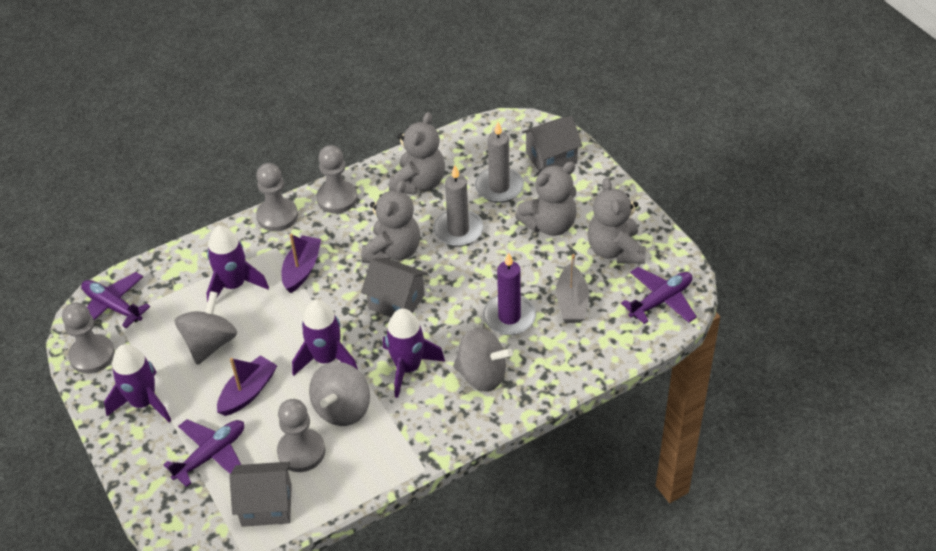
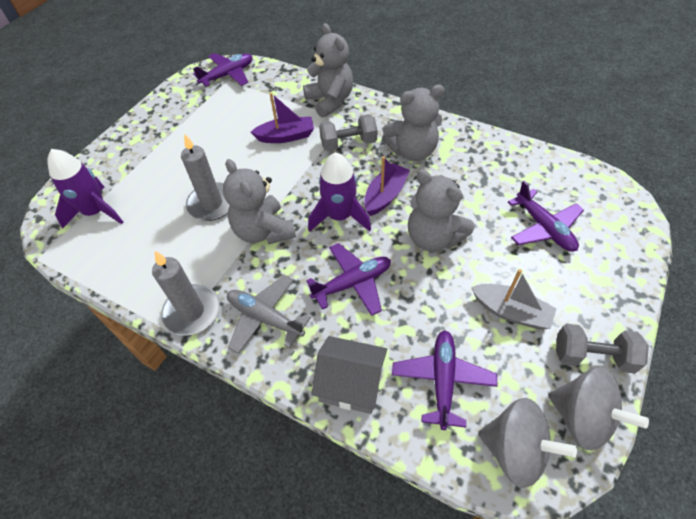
grey dumbbell: none = 0 -> [319,114,377,151] [556,324,649,373] = 2
grey house: [229,462,292,527] [361,258,428,317] [522,116,583,171] = 3 -> [311,336,387,414] = 1
grey pawn: [62,302,115,374] [256,163,298,232] [277,399,325,472] [316,145,358,214] = 4 -> none = 0
grey plane: none = 0 -> [227,275,311,354] = 1
grey spinning top: [175,291,237,365] [309,362,370,426] [453,327,513,391] = 3 -> [478,398,577,488] [548,367,649,450] = 2
purple candle: [483,252,536,335] = 1 -> none = 0
purple plane: [81,272,150,328] [163,419,244,487] [621,267,697,324] = 3 -> [193,53,253,87] [306,243,391,316] [392,330,498,430] [508,181,584,252] = 4
purple rocket: [104,344,171,422] [206,226,269,303] [292,300,358,376] [383,308,445,398] = 4 -> [47,149,123,229] [308,152,371,232] = 2

